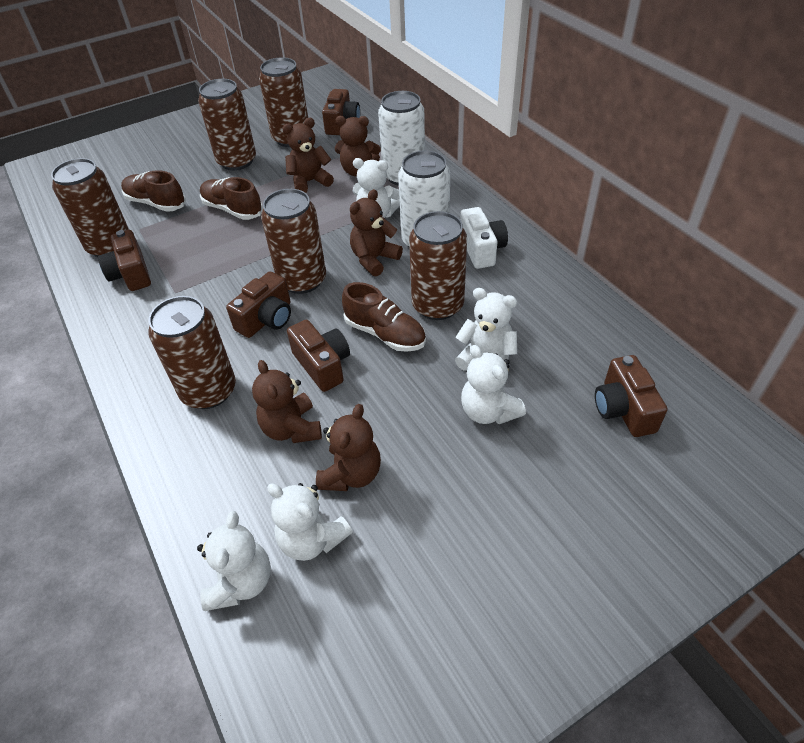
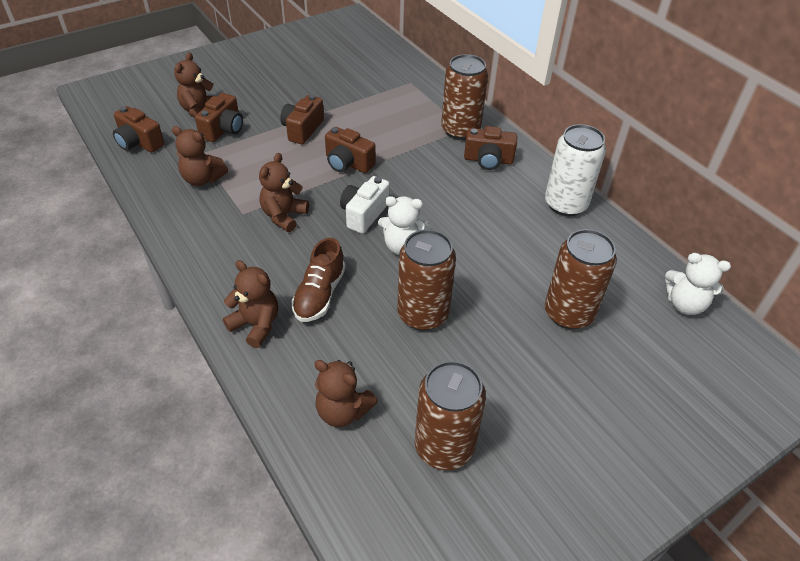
brown can: [51,158,129,257] [148,296,236,409] [198,79,256,170] [259,57,308,147] [261,189,326,294] [409,211,467,320] = 6 -> [397,229,456,330] [415,361,486,470] [441,54,488,140] [545,229,617,329] = 4
brown shoe: [121,170,186,212] [200,177,263,220] [342,282,426,352] = 3 -> [292,238,346,322] = 1
white can: [378,91,425,186] [398,150,450,248] = 2 -> [545,124,606,216] = 1
white teddy bear: [197,511,271,611] [267,483,353,561] [353,158,400,218] [455,288,517,370] [461,345,526,424] = 5 -> [378,196,431,255] [665,253,731,315] = 2

